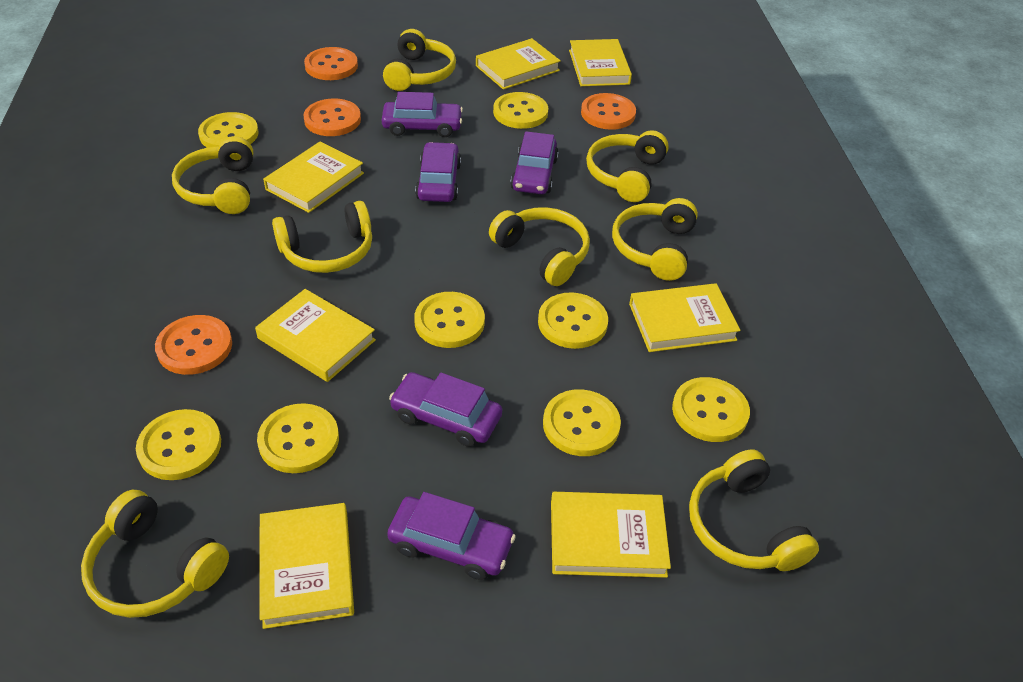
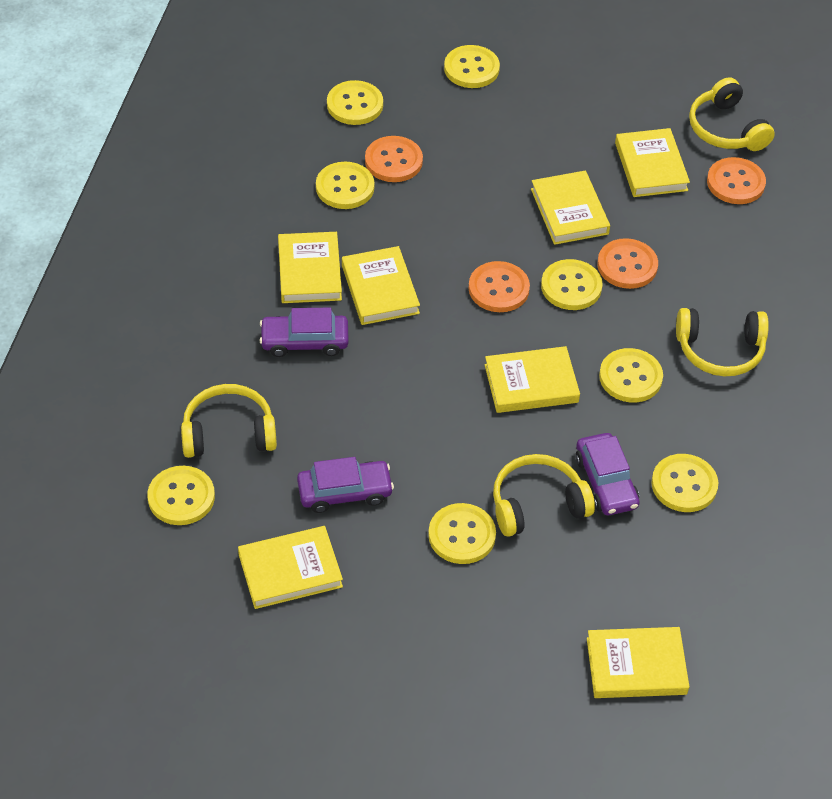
purple car: [382,92,463,137] [387,492,516,580] [389,372,502,447] [415,142,461,202] [510,131,559,194] = 5 -> [259,308,349,357] [297,457,394,513] [575,433,640,515] = 3
yellow headphones: [81,490,229,618] [172,136,253,214] [272,201,372,273] [383,29,456,91] [489,207,590,286] [586,130,669,202] [612,198,698,281] [689,449,819,571] = 8 -> [181,384,277,458] [493,454,595,537] [676,308,769,377] [689,77,775,151] = 4

